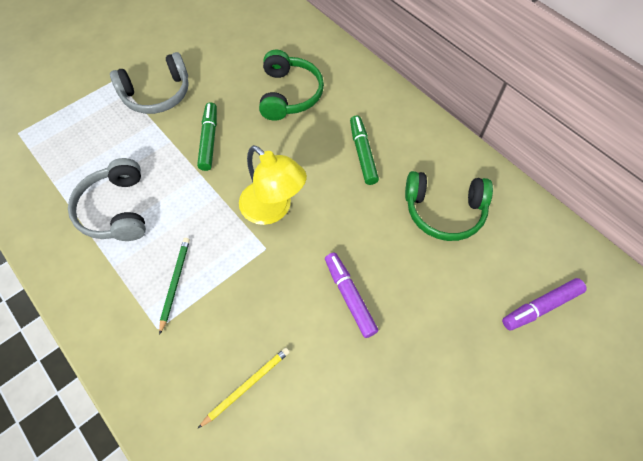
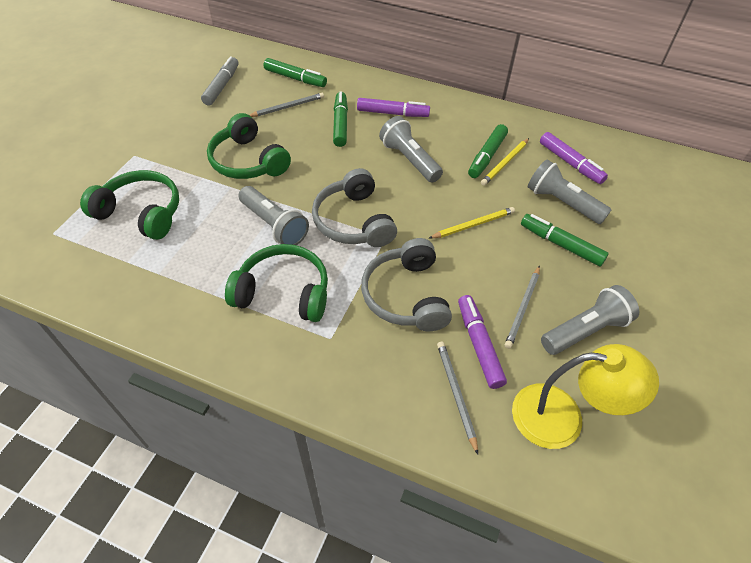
green headphones: [259,50,324,121] [405,171,493,241] = 2 -> [80,170,179,240] [207,113,291,179] [225,244,328,322] = 3
green marker: [197,102,217,171] [350,116,379,185] = 2 -> [264,58,327,87] [333,91,348,147] [468,124,508,178] [521,214,609,267] = 4
green pencil: [159,238,190,335] = 1 -> none = 0
grey flashlight: none = 0 -> [238,186,309,245] [379,116,443,183] [528,159,611,224] [541,285,639,355] = 4
grey marker: none = 0 -> [201,56,239,105] = 1
grey pencil: none = 0 -> [250,93,324,117] [437,342,478,455] [505,266,540,349] = 3
purple marker: [325,253,379,338] [502,278,587,331] = 2 -> [357,98,430,117] [458,295,507,389] [540,132,608,184] = 3
yellow pencil: [198,348,290,428] = 1 -> [428,207,515,239] [481,138,529,186] = 2

